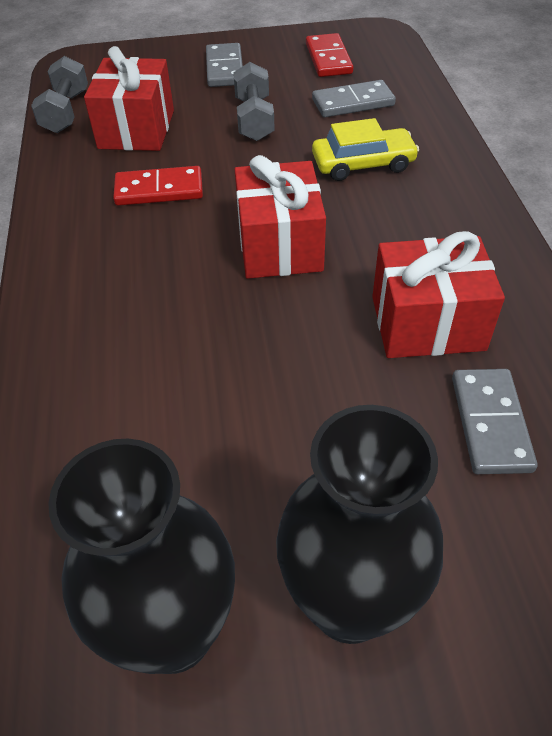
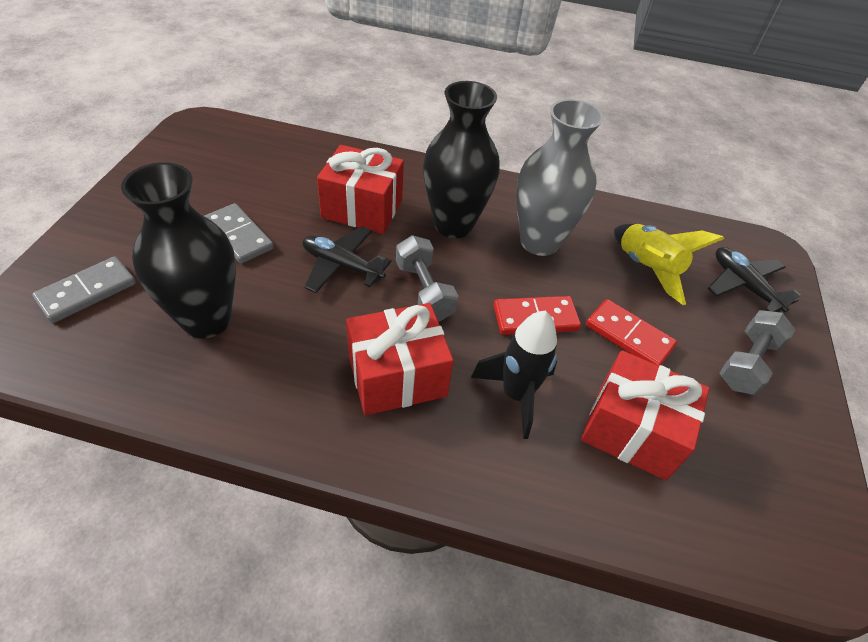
black plane: none = 0 -> [302,226,391,293] [708,247,801,312] = 2
black rocket: none = 0 -> [471,311,557,439] = 1
grey domino: [206,43,243,87] [312,80,396,117] [452,369,537,474] = 3 -> [32,256,136,323] [204,203,274,264] = 2
grey vase: none = 0 -> [516,99,604,256] = 1
yellow car: [312,118,419,181] = 1 -> none = 0
yellow rocket: none = 0 -> [614,224,724,305] = 1

